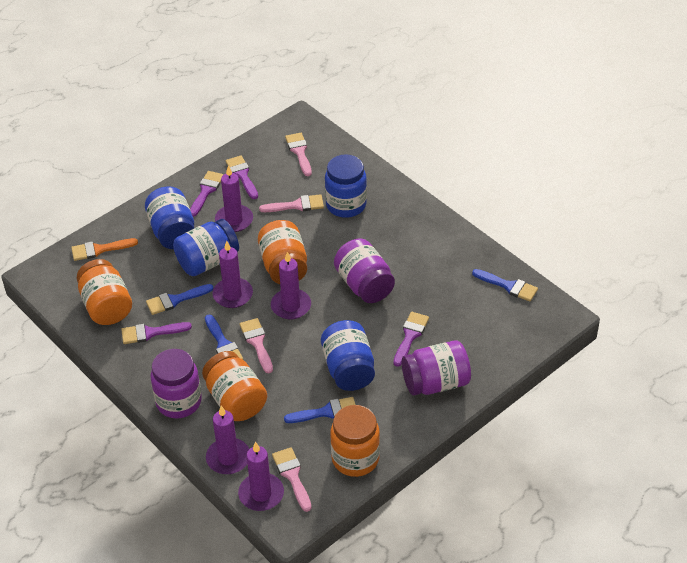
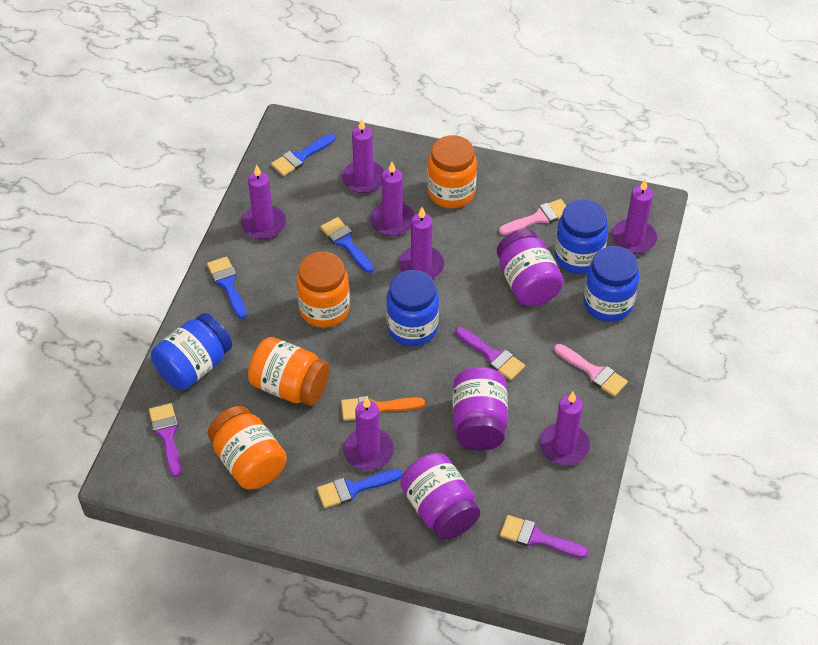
pink brush: [240,318,273,374] [259,194,324,212] [272,447,311,512] [285,133,312,176] = 4 -> [499,199,566,235] [554,344,628,397] = 2
purple brush: [121,322,192,344] [190,171,224,217] [226,155,258,199] [393,312,429,367] = 4 -> [149,403,182,477] [455,327,525,380] [500,515,589,558] = 3
purple candle: [206,406,249,474] [213,241,253,308] [215,166,253,232] [238,442,284,511] [271,252,311,320] = 5 -> [241,164,286,240] [342,118,385,193] [343,396,394,471] [370,162,415,236] [398,207,444,279] [540,391,590,465] [612,179,657,254] = 7

